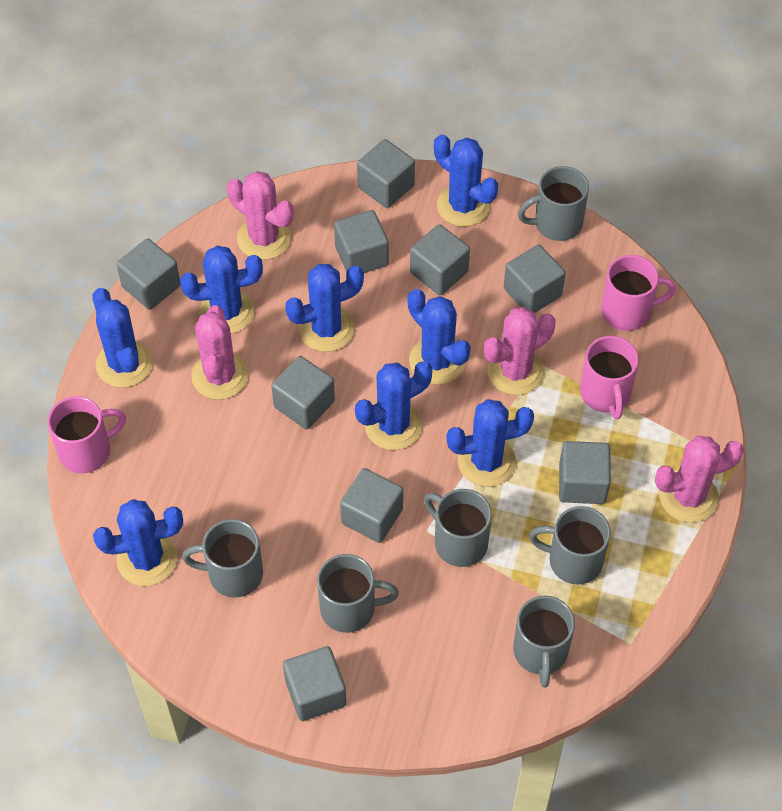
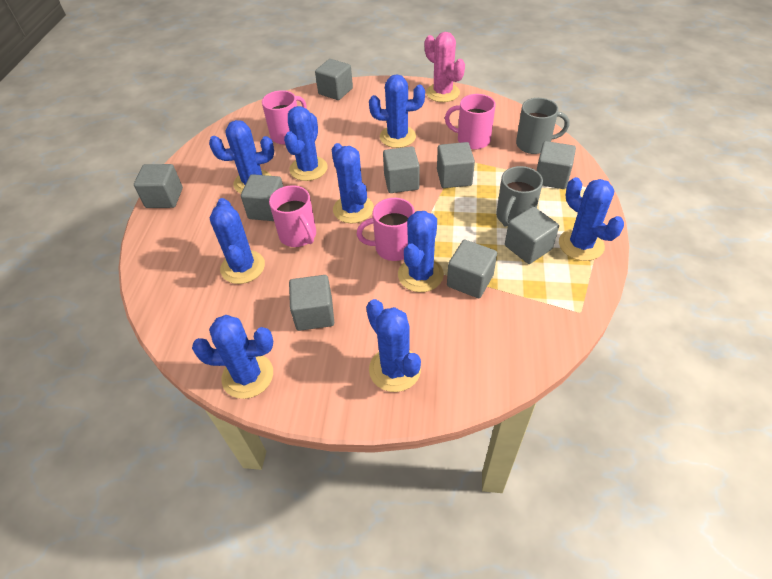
blue cactus: [92,288,152,388] [93,499,183,586] [180,245,263,334] [285,264,364,352] [355,361,433,450] [407,289,471,385] [434,134,498,227] [446,399,534,487] = 8 -> [192,315,273,399] [209,120,274,194] [210,198,265,284] [284,106,328,181] [332,143,374,223] [366,299,421,392] [369,74,425,148] [398,211,444,292] [559,177,624,261] = 9
grey mug: [182,519,263,598] [317,554,399,633] [424,489,492,567] [513,596,575,687] [518,166,589,241] [529,506,611,585] = 6 -> [496,166,543,227] [516,98,570,154] = 2
pink cactus: [191,305,248,400] [227,171,293,260] [484,307,556,395] [655,436,744,523] = 4 -> [425,32,465,102] = 1
pink mug: [47,396,126,474] [580,336,639,419] [601,255,676,331] = 3 -> [262,90,307,144] [269,185,316,247] [357,198,415,261] [445,94,496,150] = 4

